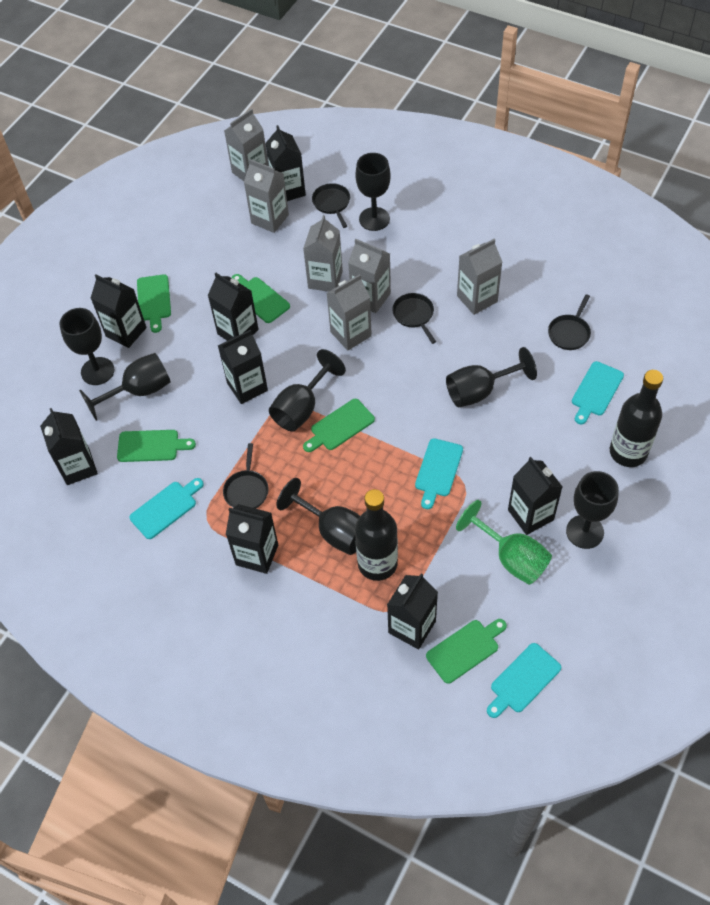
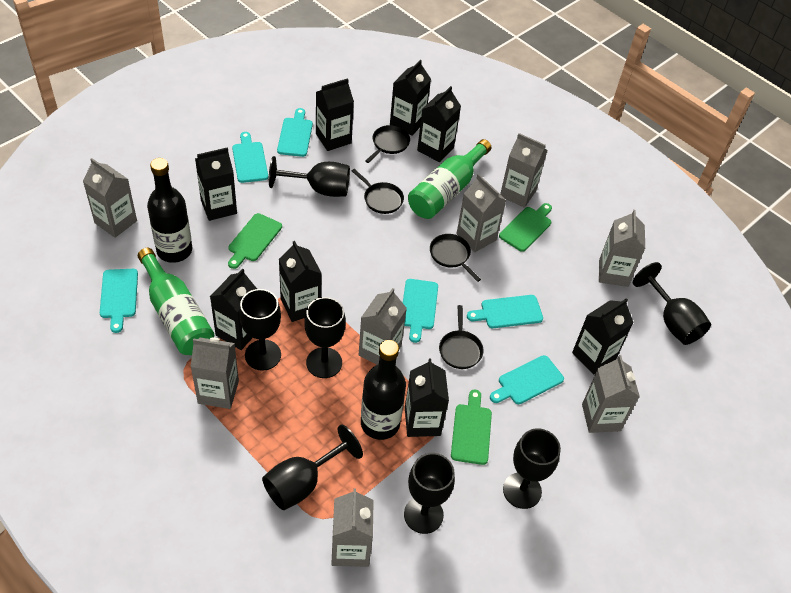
green bottle: none = 0 -> [138,248,214,355] [408,139,491,219] = 2
green cutting board: [117,430,196,462] [137,274,171,333] [232,274,290,323] [303,399,375,452] [426,619,507,684] = 5 -> [228,213,282,269] [451,390,492,465] [499,203,552,252] = 3
green goblet: [456,500,552,585] = 1 -> none = 0
grey carton: [224,109,269,181] [244,159,289,233] [303,215,343,292] [327,274,372,351] [348,239,391,313] [457,239,502,315] = 6 -> [83,158,137,238] [191,338,239,409] [331,488,374,567] [359,288,407,365] [456,174,506,252] [500,133,548,208] [582,355,640,433] [599,210,645,287] = 8
turquoise cutting board: [129,478,204,539] [415,438,463,509] [487,643,561,718] [572,361,624,424] = 4 -> [100,269,138,333] [232,132,268,183] [277,108,313,157] [403,279,438,343] [467,295,543,328] [490,355,564,404] = 6

